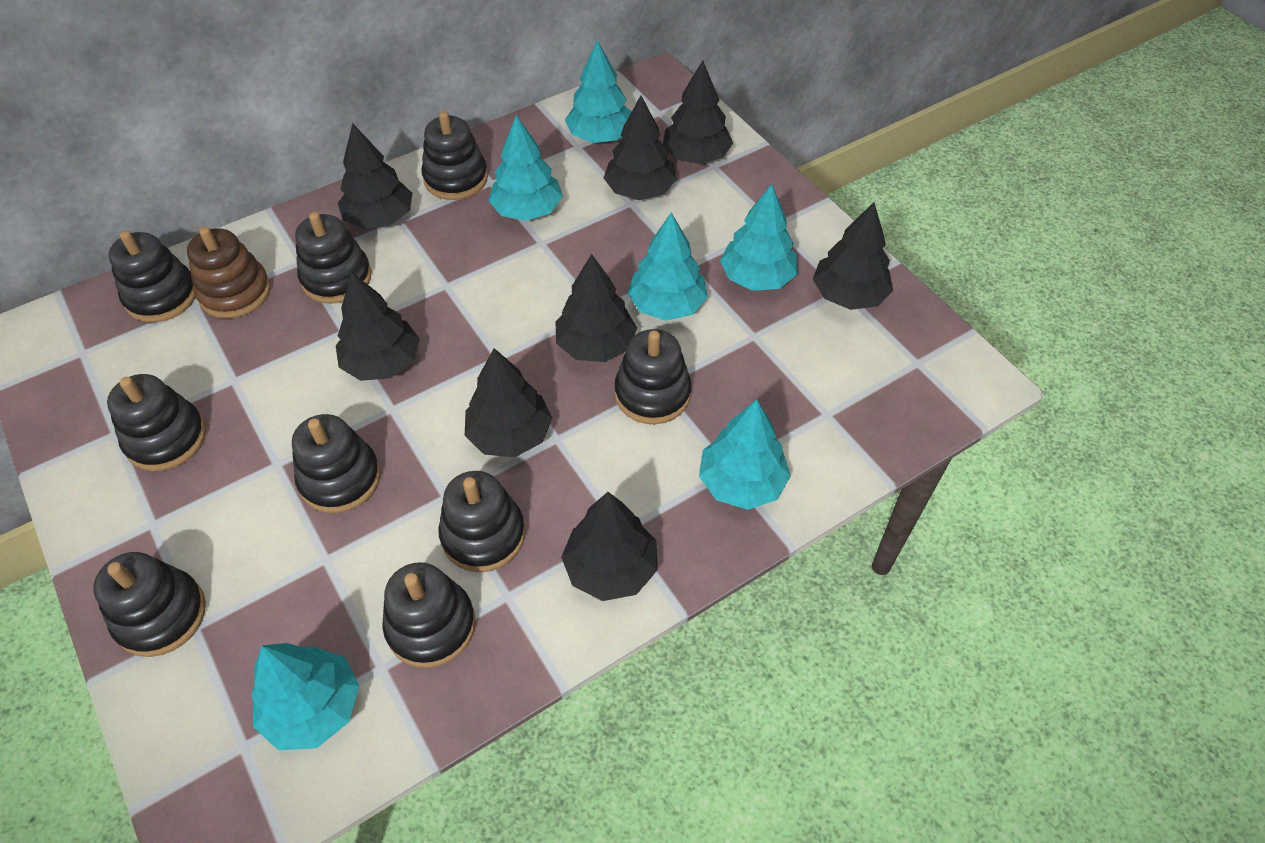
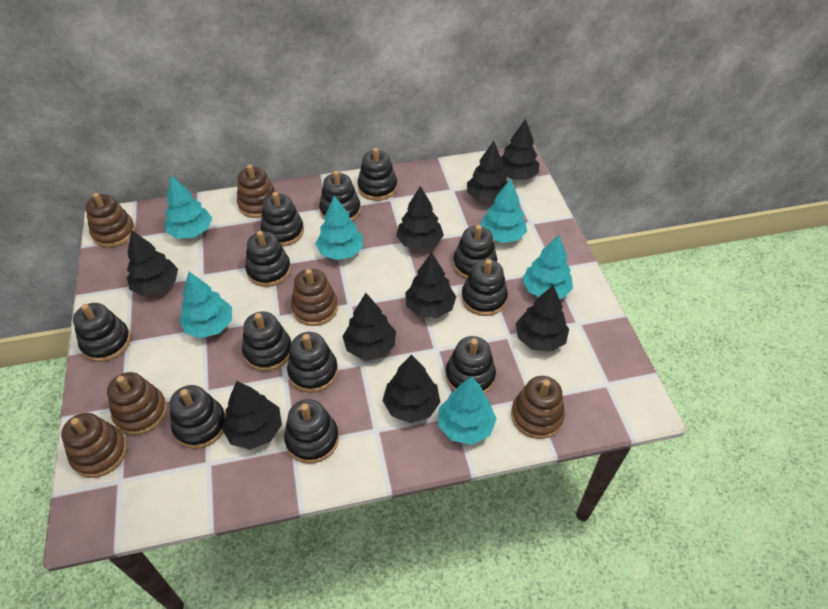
black stacking toy: [93,552,206,657] [107,374,206,471] [108,230,195,323] [292,414,381,513] [295,212,371,304] [382,562,476,668] [421,111,488,200] [438,471,525,572] [614,329,692,424] = 9 -> [73,303,131,362] [169,385,226,449] [242,311,291,371] [245,231,291,287] [261,192,304,247] [284,399,339,464] [287,332,338,393] [319,171,361,221] [357,148,397,201] [445,336,496,394] [453,225,497,279] [461,259,508,316] = 12
black tree: [336,272,420,381] [338,123,413,229] [465,348,552,457] [555,254,637,362] [561,492,658,601] [604,95,677,200] [663,60,733,164] [813,202,893,310] = 8 -> [127,230,178,296] [222,381,282,450] [342,293,396,360] [382,354,440,423] [396,186,444,250] [405,252,456,318] [467,141,507,203] [501,119,540,180] [516,285,569,352] = 9
brown stacking toy: [187,227,271,319] = 1 -> [61,413,127,478] [85,193,135,248] [107,372,167,435] [237,164,276,218] [291,269,338,326] [511,376,565,439] = 6

